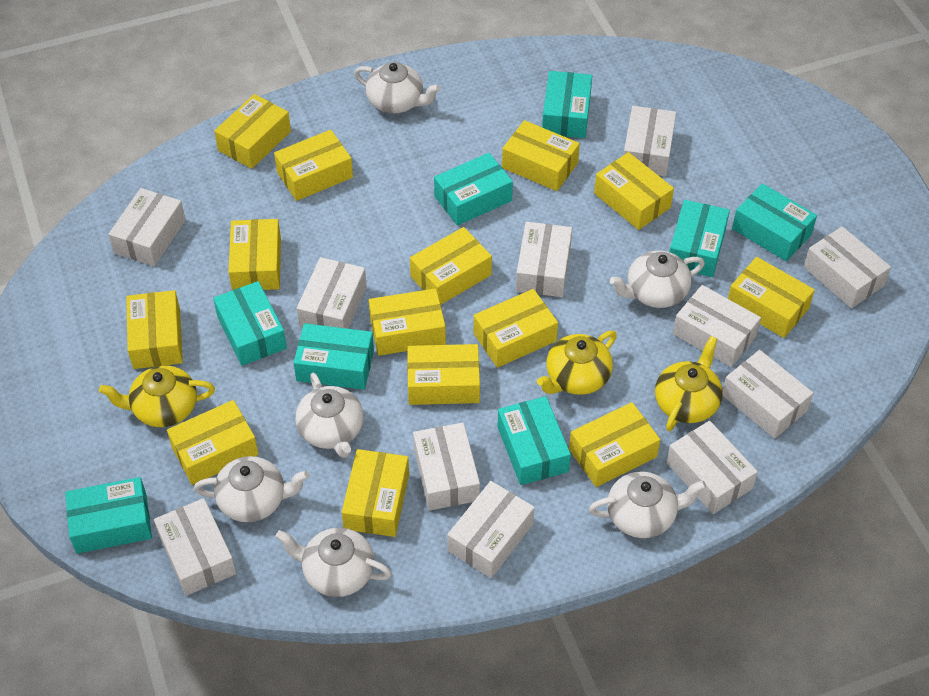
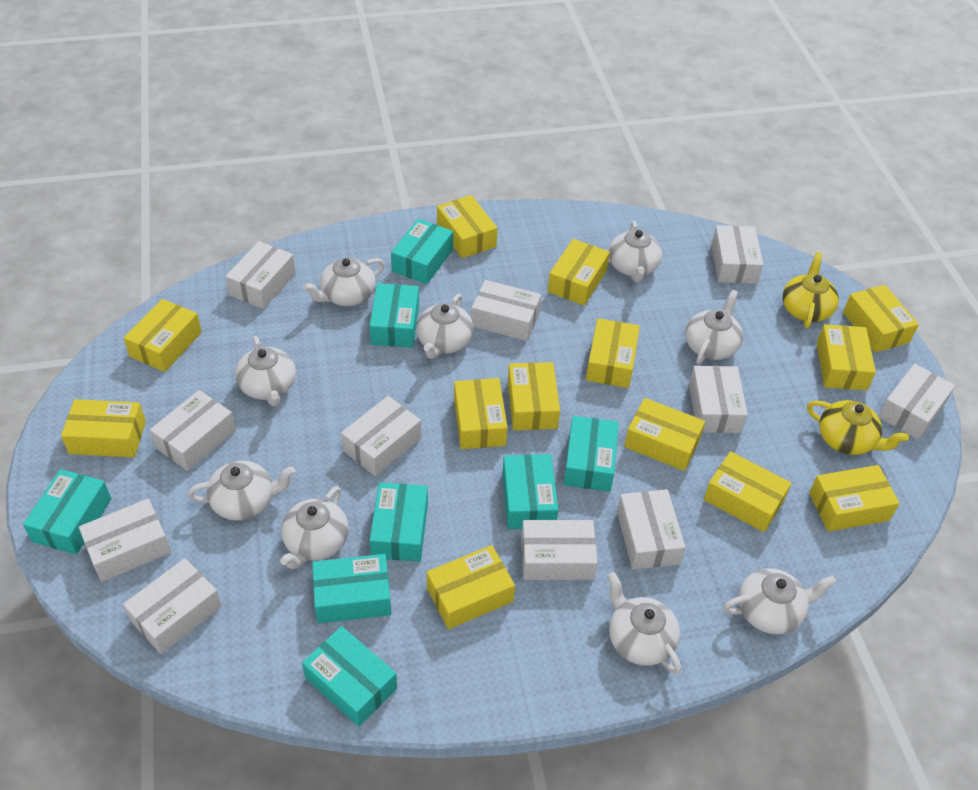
white teapot: [194,456,309,522] [276,528,392,597] [296,373,364,458] [354,62,441,113] [589,472,707,538] [610,251,705,308] = 6 -> [188,461,296,520] [235,336,296,407] [280,486,349,569] [303,257,384,306] [416,294,473,359] [608,572,681,674] [609,221,662,282] [685,290,743,364] [723,568,836,634] = 9
yellow box: [126,290,183,369] [167,400,258,485] [214,94,291,169] [228,219,281,290] [274,130,353,201] [342,449,409,537] [369,288,446,356] [407,344,480,405] [410,227,492,304] [474,289,558,368] [502,120,580,191] [569,402,660,487] [594,152,674,230] [728,257,815,338] = 14 -> [61,399,146,457] [124,299,202,372] [427,545,515,629] [437,195,497,258] [454,378,508,449] [508,362,560,430] [548,239,610,306] [586,318,640,388] [624,398,705,471] [704,451,791,532] [809,465,900,532] [817,324,876,391] [843,285,919,353] = 13
yellow teapot: [99,365,215,427] [537,331,617,395] [655,336,723,431] = 3 -> [782,252,839,329] [807,400,909,455] = 2

